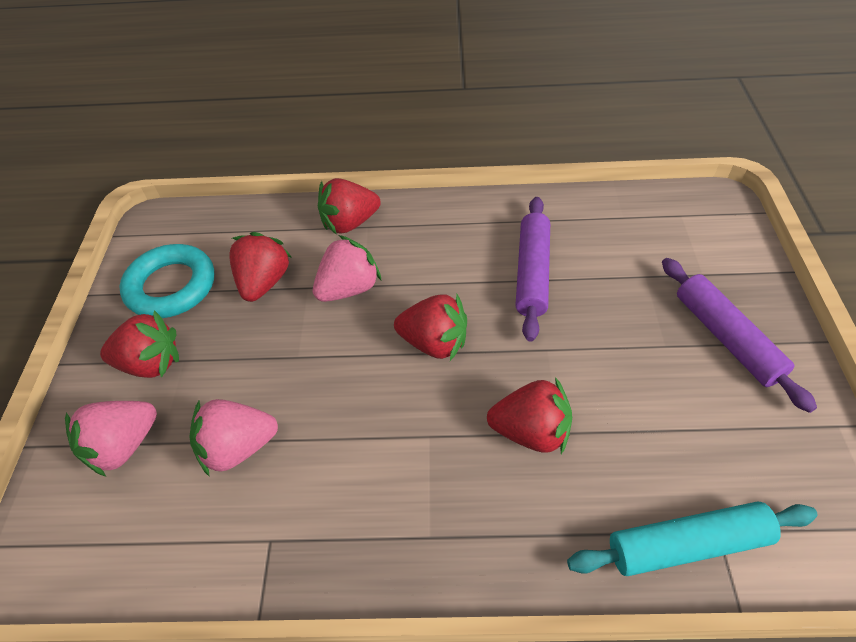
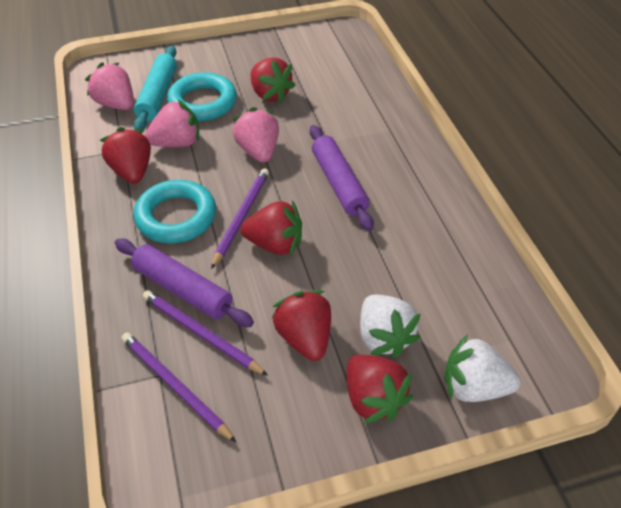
purple pencil: none = 0 -> [121,332,236,442] [143,290,268,376] [211,168,269,269] = 3
turquoise ring: [119,244,214,318] = 1 -> [133,180,216,243] [167,72,237,121] = 2
white strawberry: none = 0 -> [360,295,421,358] [444,334,520,402] = 2

